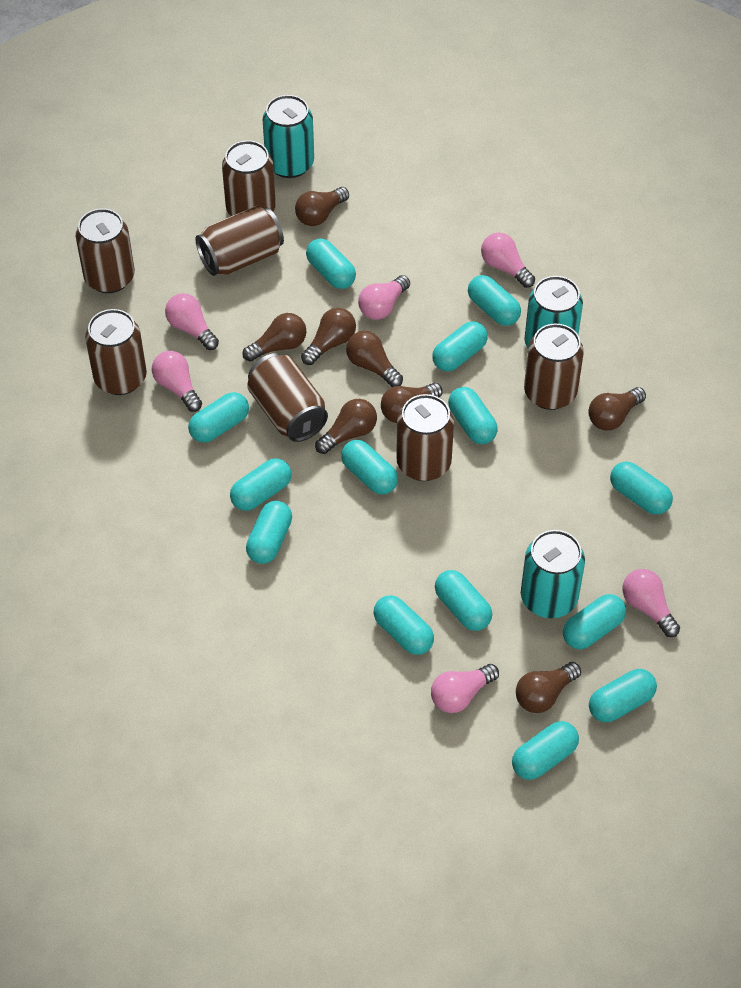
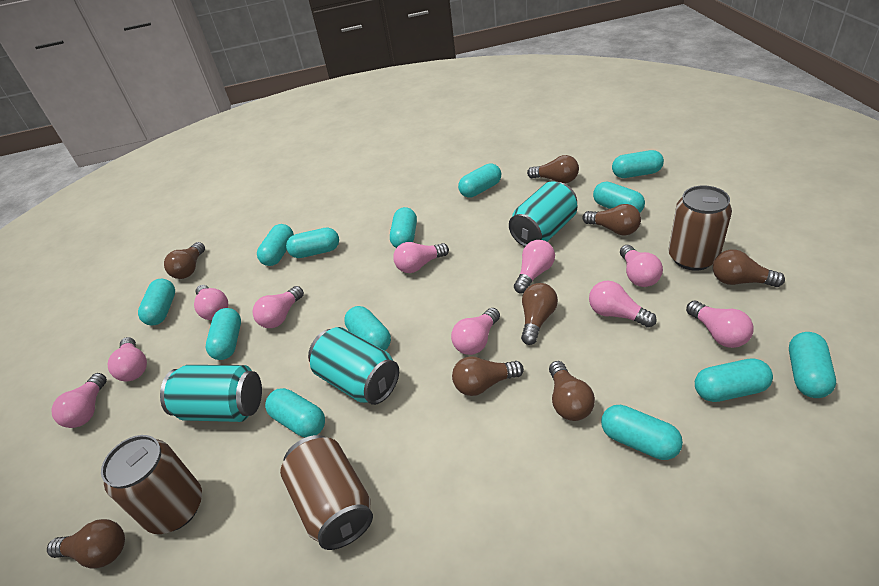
brown can: [76,208,135,293] [85,309,147,395] [196,206,284,276] [222,140,276,216] [247,353,328,442] [396,394,454,481] [524,324,584,410] = 7 -> [101,435,202,534] [280,435,373,550] [668,185,732,271] = 3
pink light bulb: [152,351,202,412] [165,293,219,350] [358,275,410,320] [431,664,499,713] [481,233,535,288] [623,569,680,637] = 6 -> [51,373,107,428] [108,337,147,381] [194,285,228,320] [252,286,304,328] [393,242,449,273] [451,308,500,355] [514,240,555,293] [589,281,657,328] [620,245,663,287] [686,301,753,348] = 10
turquoise capsule: [188,392,249,443] [230,458,292,511] [246,501,292,564] [306,238,356,289] [341,440,398,494] [373,595,434,655] [432,321,488,371] [435,570,492,631] [448,387,498,444] [468,275,521,326] [512,721,579,780] [563,594,626,649] [589,669,657,722] [610,462,673,515] = 14 -> [138,279,175,325] [206,308,241,360] [257,224,294,266] [265,388,325,438] [286,228,339,258] [344,306,391,351] [390,207,417,248] [458,163,501,197] [593,182,645,212] [601,405,683,460] [612,150,664,178] [695,358,773,402] [789,332,836,398] = 13

